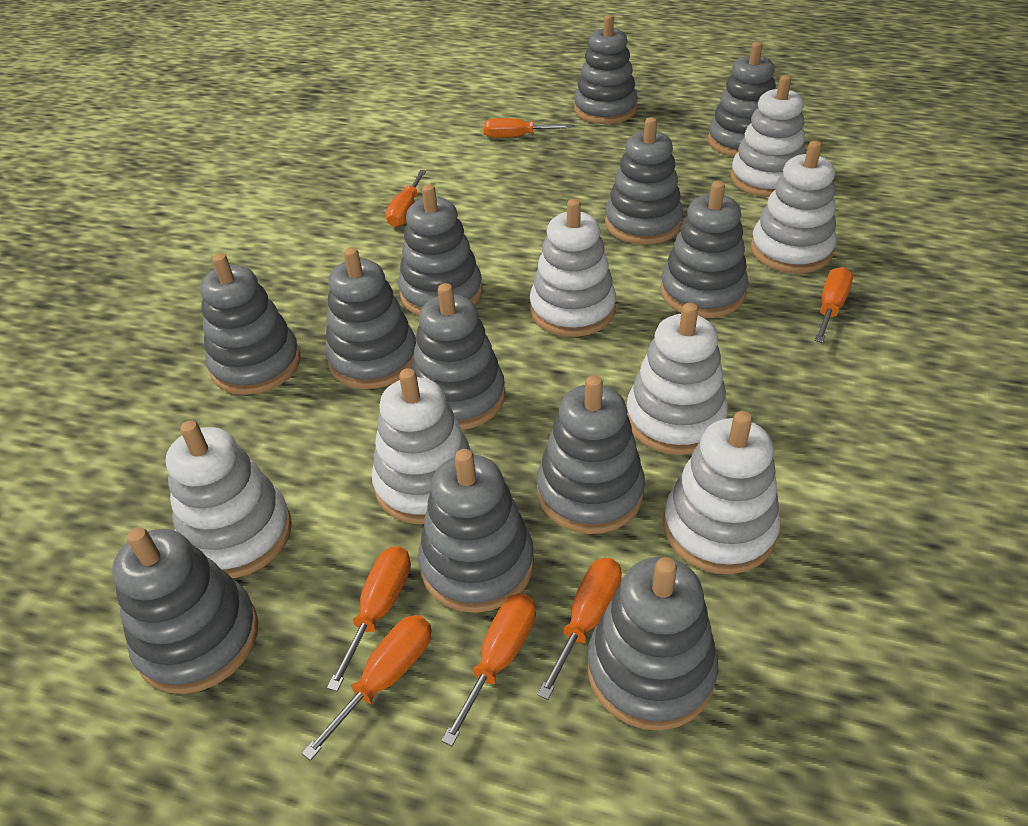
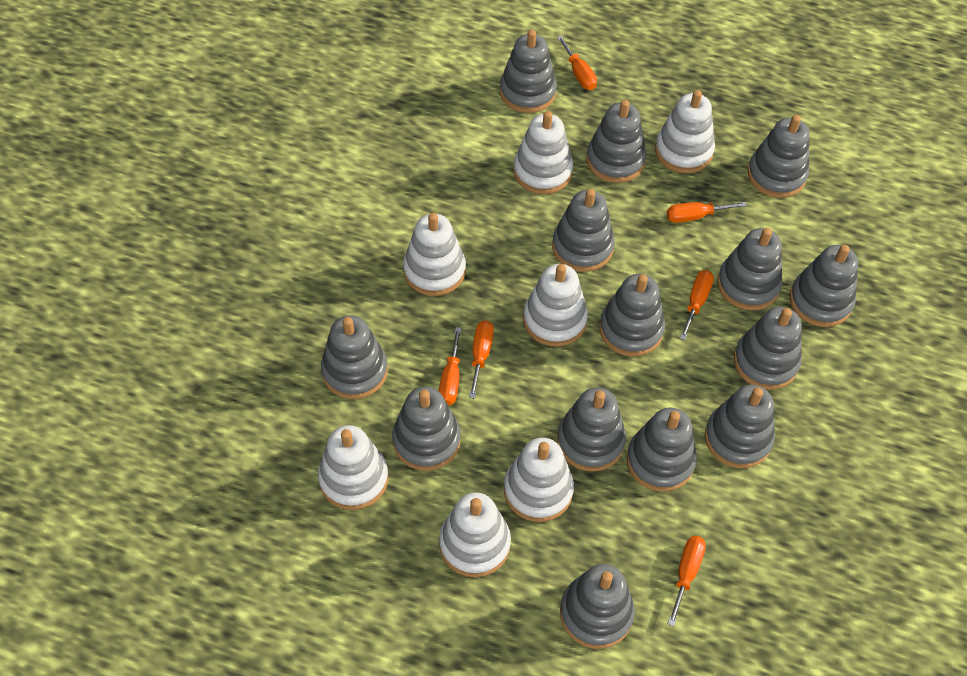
grey stacking toy: [112,527,258,694] [200,254,301,395] [325,247,416,389] [398,184,483,316] [411,283,505,430] [418,449,534,613] [537,375,645,534] [574,15,638,124] [587,557,718,730] [605,117,683,245] [660,181,748,318] [708,42,776,157] = 12 -> [321,315,388,399] [392,387,461,471] [500,30,557,113] [552,189,615,272] [557,387,626,472] [560,564,635,649] [586,100,646,183] [599,274,665,357] [626,408,697,492] [705,385,775,468] [717,228,782,310] [734,307,802,390] [747,115,809,198] [790,245,858,327] = 14
orange screwdriver: [302,615,432,761] [327,546,411,692] [386,170,426,227] [441,593,536,746] [483,118,572,138] [537,558,622,700] [815,267,853,343] = 7 -> [439,327,462,406] [469,320,494,399] [557,35,597,90] [667,202,747,223] [668,536,706,627] [680,270,714,340] = 6

